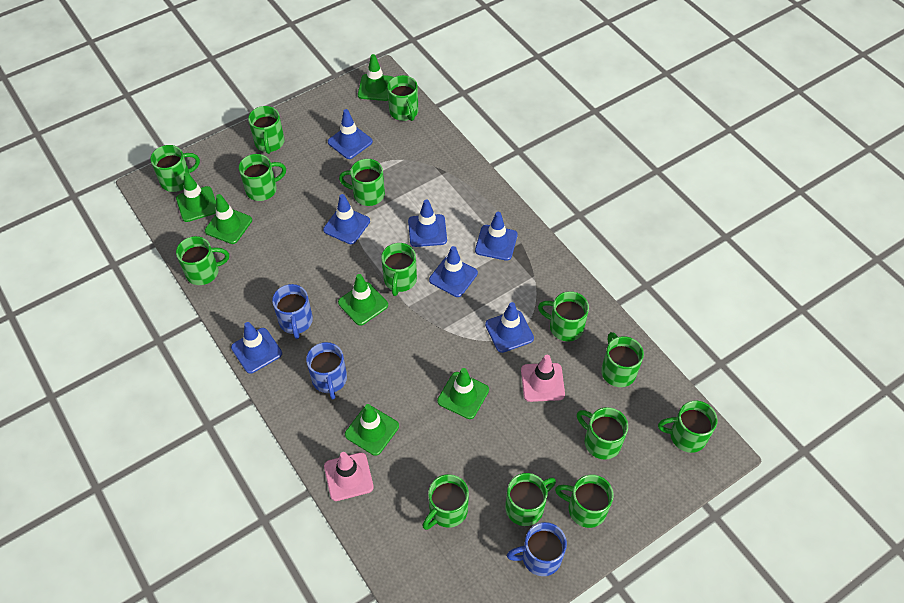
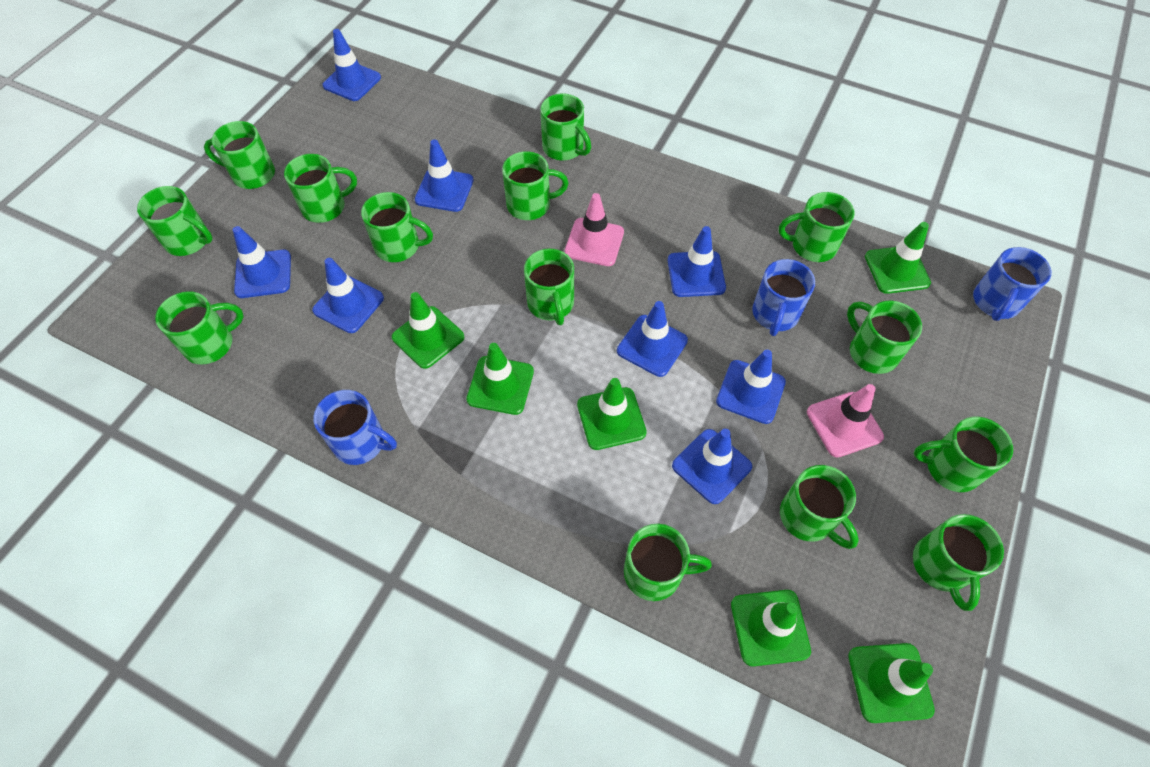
blue traffic cone: [231,322,282,374] [323,194,370,244] [328,109,373,159] [408,199,447,247] [429,246,478,297] [475,212,518,261] [485,302,534,353] = 7 -> [233,226,291,298] [312,258,384,333] [323,29,381,101] [415,139,473,212] [617,301,688,377] [668,226,726,297] [672,429,752,504] [716,350,786,424] = 8

